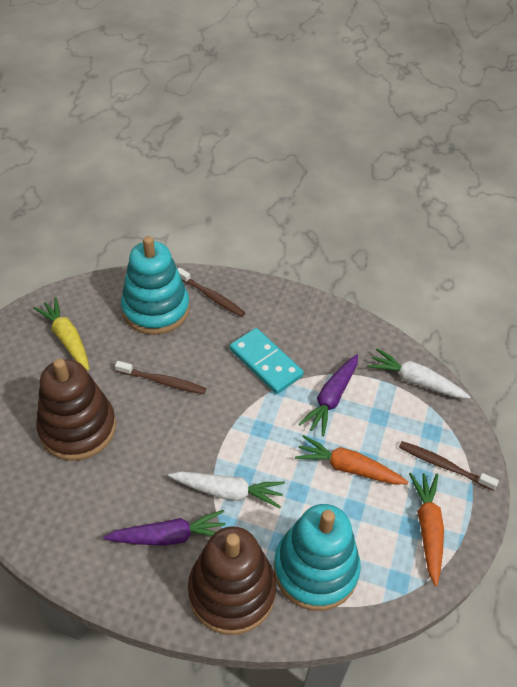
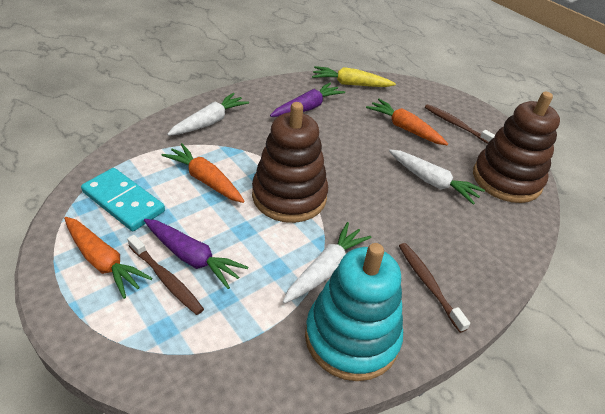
orange carrot: [295,435,408,485] [409,473,444,586] = 2 -> [64,217,152,299] [161,143,245,203] [366,99,448,145] = 3
turquoise stacking toy: [121,236,190,335] [274,504,361,611] = 2 -> [305,243,403,381] = 1
white carrot: [168,471,285,508] [368,348,470,399] = 2 -> [167,93,249,136] [283,222,372,304] [389,149,485,205] = 3

